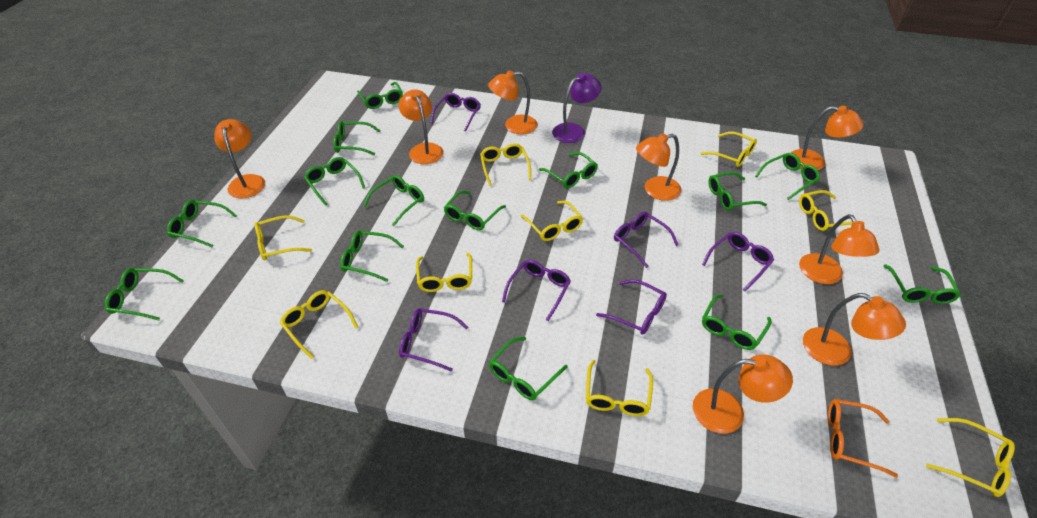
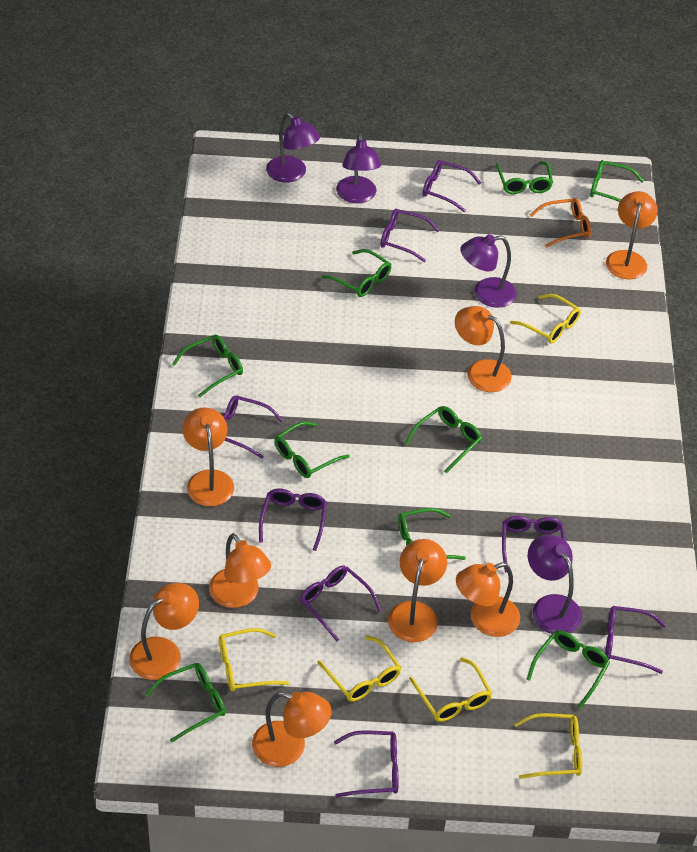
green glasses: [105,268,184,320] [167,200,237,247] [304,157,365,206] [333,121,381,155] [340,231,404,282] [357,82,403,109] [363,175,424,226] [444,191,506,230] [489,337,568,400] [539,152,598,188] [702,294,772,350] [708,172,767,211] [755,153,820,200] [883,264,961,304] = 14 -> [145,663,226,742] [172,335,243,397] [274,421,350,478] [322,249,391,297] [398,508,466,560] [405,406,482,473] [496,161,553,194] [526,631,610,709] [590,160,644,202] = 9
purple glasses: [399,308,468,372] [431,93,481,131] [502,260,571,321] [596,279,667,335] [614,212,679,268] [702,232,774,291] = 6 -> [223,395,283,459] [259,488,327,551] [300,566,382,641] [334,730,399,798] [381,209,440,262] [422,160,481,212] [502,516,566,572] [605,606,666,674] = 8
purple lamp: [552,73,602,143] = 1 -> [266,113,320,183] [336,134,381,203] [461,234,517,308] [528,534,582,634] = 4
yellow glasses: [254,215,312,261] [280,290,358,359] [416,253,472,292] [480,143,531,186] [520,201,583,241] [586,360,653,416] [700,132,757,167] [799,190,852,231] [926,418,1015,497] = 9 -> [219,628,289,692] [317,636,401,702] [409,657,492,722] [510,294,581,344] [514,713,582,779] = 5

